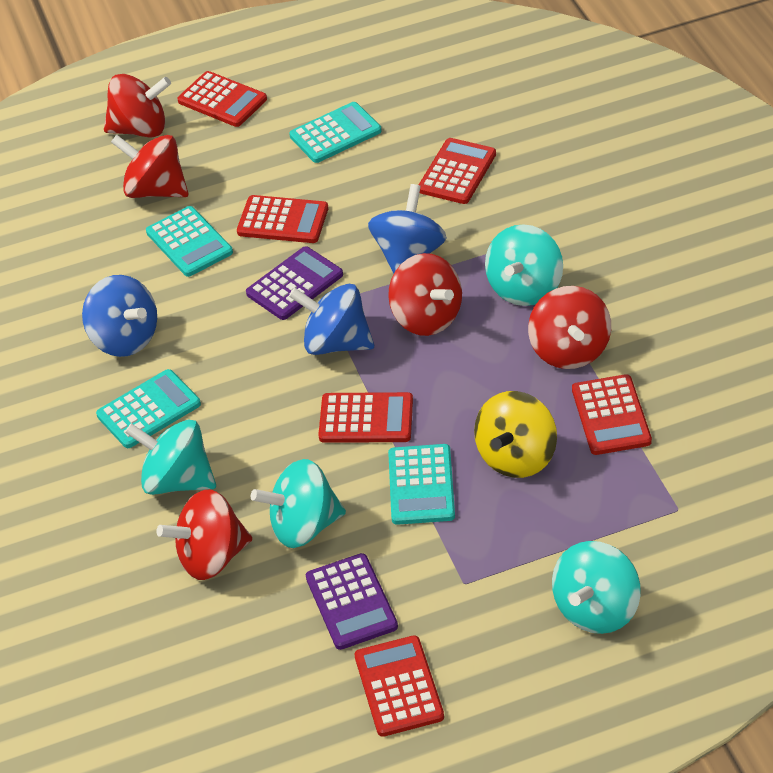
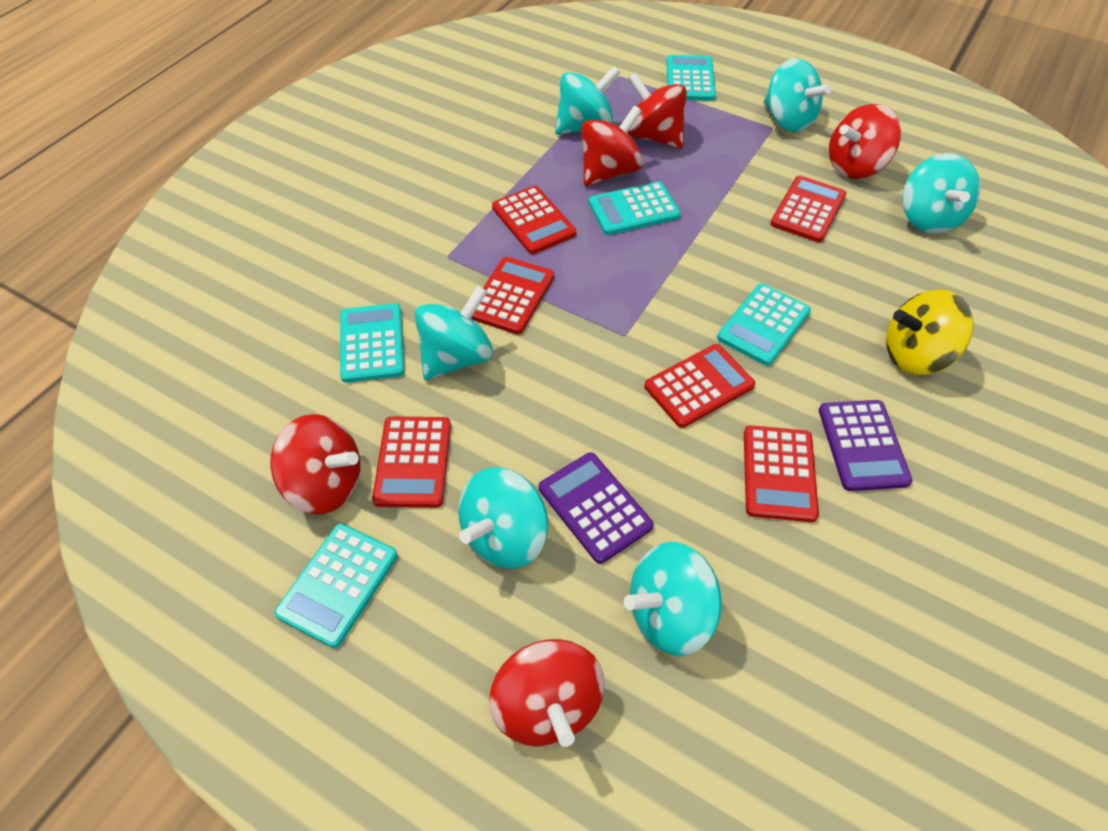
blue spinning top: [82,275,157,357] [289,284,374,355] [368,184,447,274] = 3 -> none = 0
turquoise calculator: [96,369,201,448] [146,206,233,277] [289,102,382,163] [388,444,455,525] = 4 -> [274,523,398,648] [340,303,405,383] [589,182,681,235] [666,55,716,101] [717,283,811,366] = 5
turquoise spinning top: [125,420,216,495] [251,459,346,548] [485,224,563,306] [552,541,641,634] = 4 -> [415,286,493,380] [458,467,548,569] [555,66,620,135] [624,542,722,656] [764,58,831,132] [902,153,980,234] = 6

